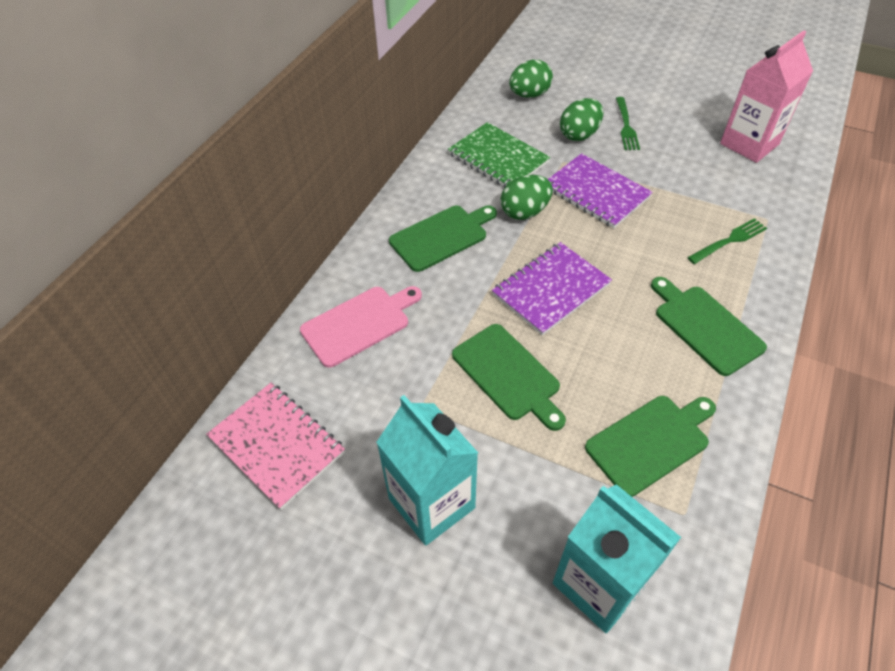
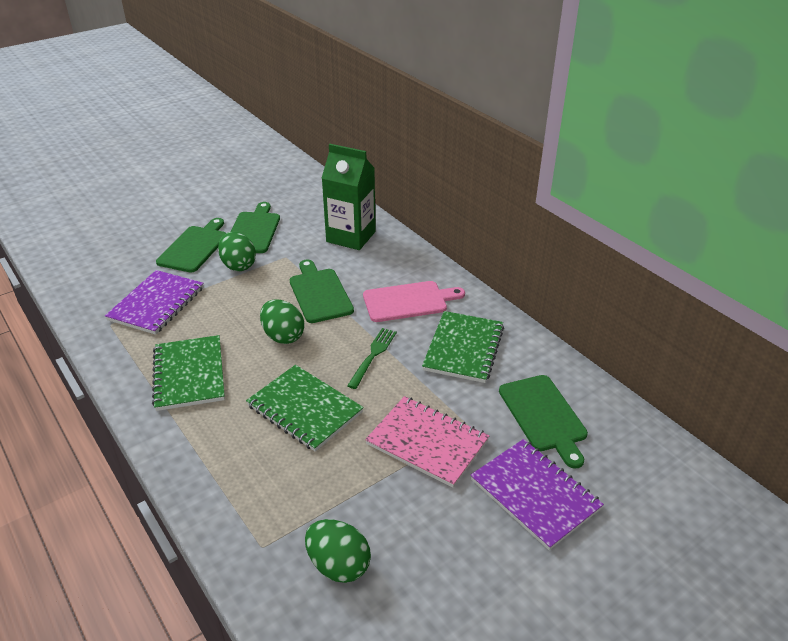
green carton: none = 0 -> [322,144,376,250] = 1
green fork: [616,97,640,150] [687,218,767,264] = 2 -> [347,328,397,389] = 1
green notebook: [448,122,550,188] = 1 -> [152,335,225,411] [246,365,364,452] [422,311,504,383] = 3
pink carton: [720,30,813,163] = 1 -> none = 0
turquoise carton: [376,395,478,545] [553,484,681,633] = 2 -> none = 0

